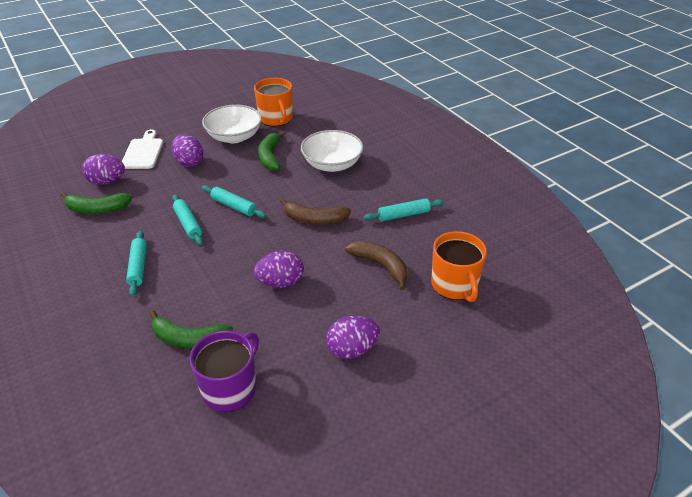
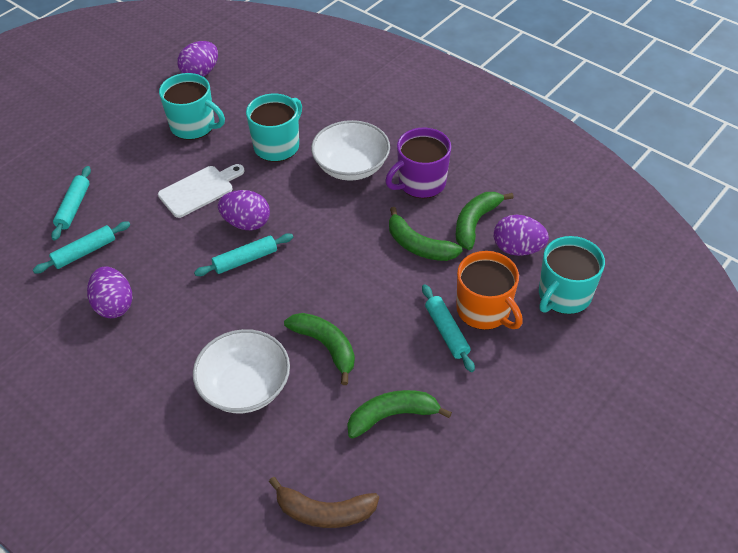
brown banana: [280,198,351,225] [345,241,407,290] = 2 -> [269,477,379,528] = 1
green banana: [61,192,132,214] [149,310,233,348] [258,131,286,171] = 3 -> [284,313,355,385] [347,390,452,439] [389,207,463,261] [456,192,514,250] = 4
orange mug: [254,78,292,126] [431,231,487,302] = 2 -> [456,251,523,330] = 1
turquoise mug: none = 0 -> [159,73,225,140] [246,93,302,162] [539,236,605,314] = 3

